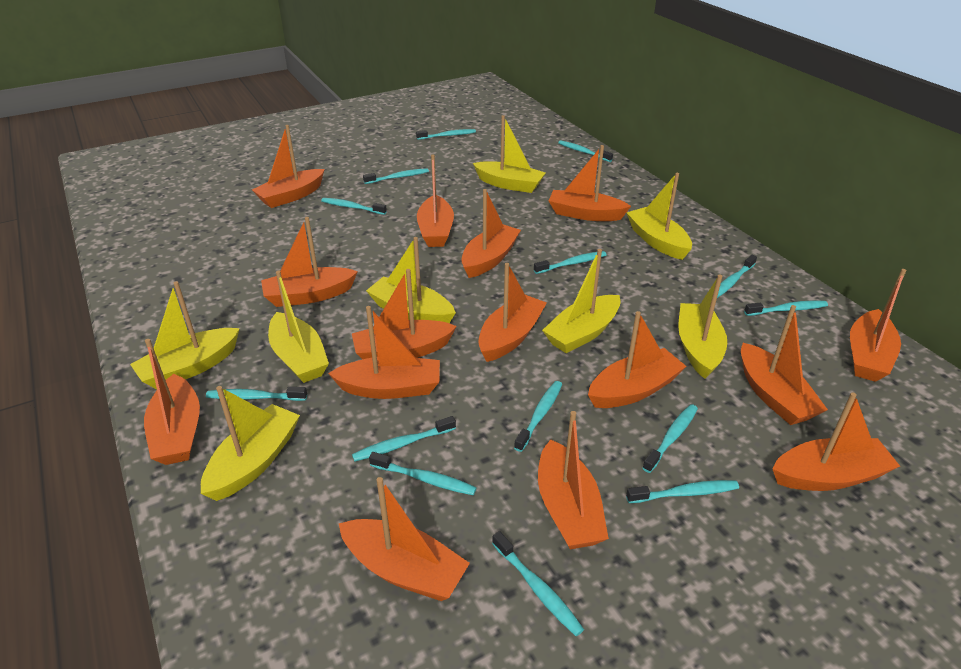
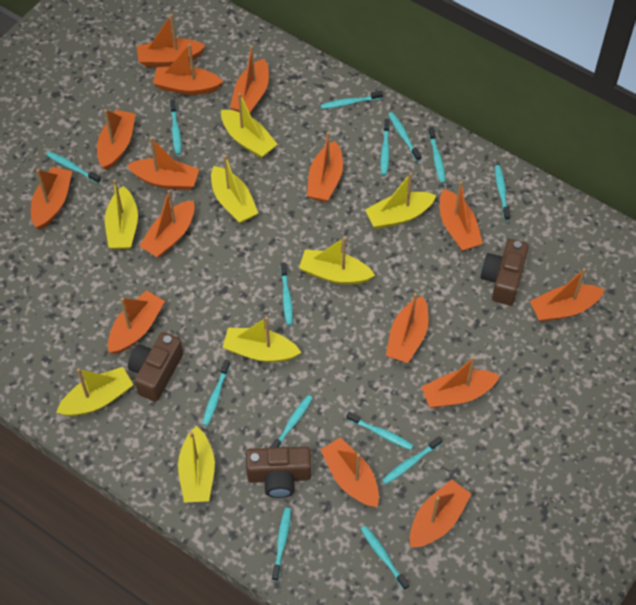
brown camera: none = 0 -> [128,332,183,402] [246,447,312,498] [480,239,529,305] = 3

